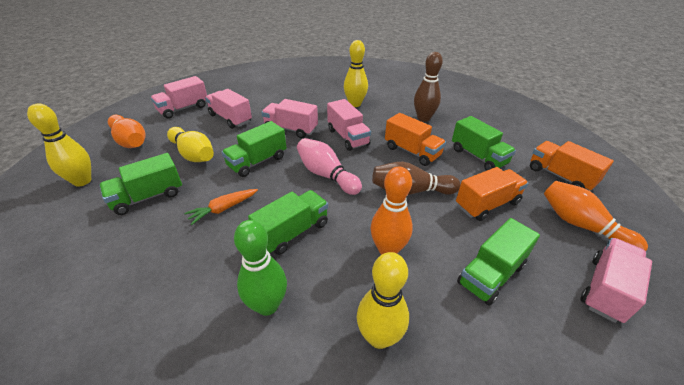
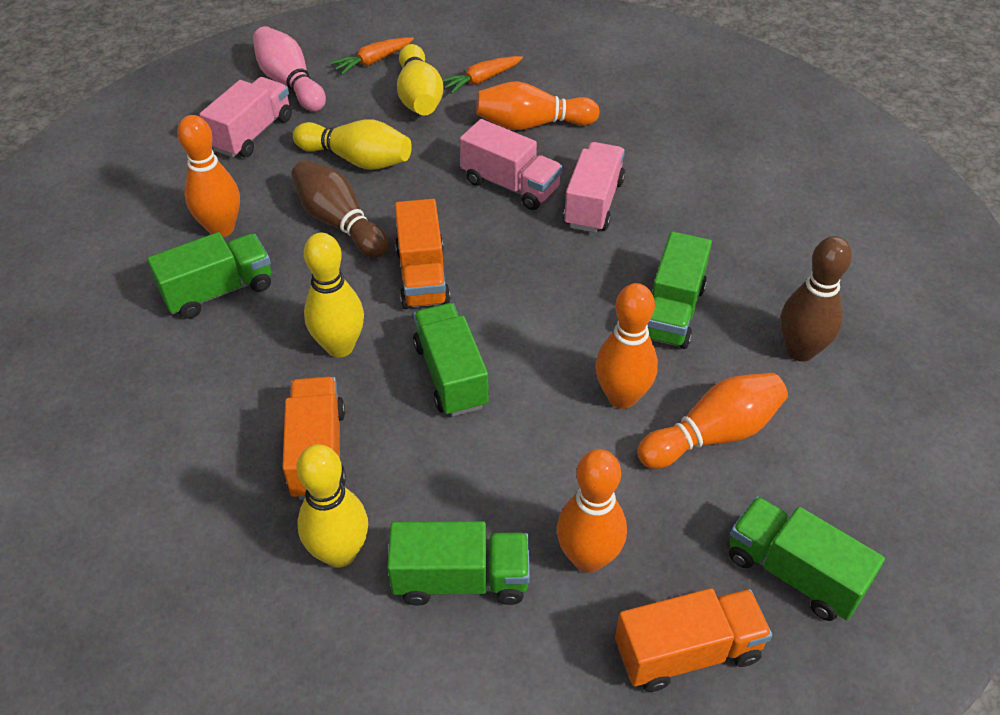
green bowling pin: [234,220,287,316] = 1 -> none = 0
orange bowling pin: [108,115,146,148] [370,167,413,255] [544,181,648,251] = 3 -> [177,115,240,237] [476,81,600,130] [557,449,627,573] [595,283,658,409] [637,373,788,469] = 5
orange carrot: [184,189,258,225] = 1 -> [330,37,414,75] [442,56,523,94] = 2
pink truck: [151,76,207,119] [205,89,252,129] [261,99,318,138] [327,99,371,151] [581,238,652,323] = 5 -> [199,77,292,158] [460,119,562,210] [563,142,625,233] = 3

